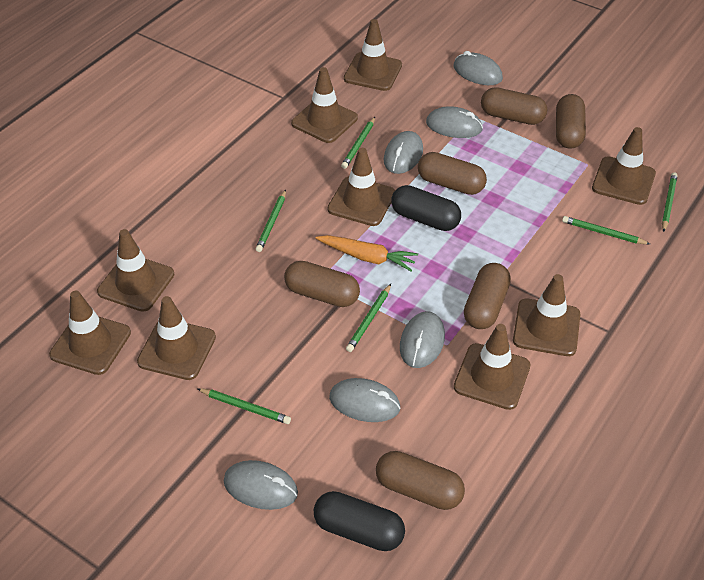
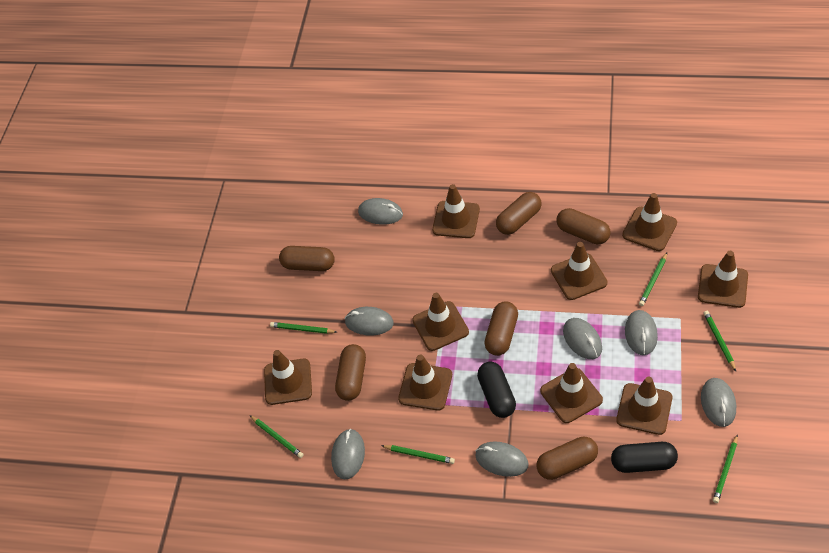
grey mouse: [224,460,298,510] [329,378,401,422] [384,131,423,174] [400,311,445,368] [426,106,483,138] [454,51,503,85] = 6 -> [331,429,365,479] [345,307,394,336] [358,198,403,225] [475,441,529,477] [563,318,602,359] [625,310,658,355] [701,378,736,427] = 7
orange carrot: [316,235,418,271] = 1 -> none = 0

